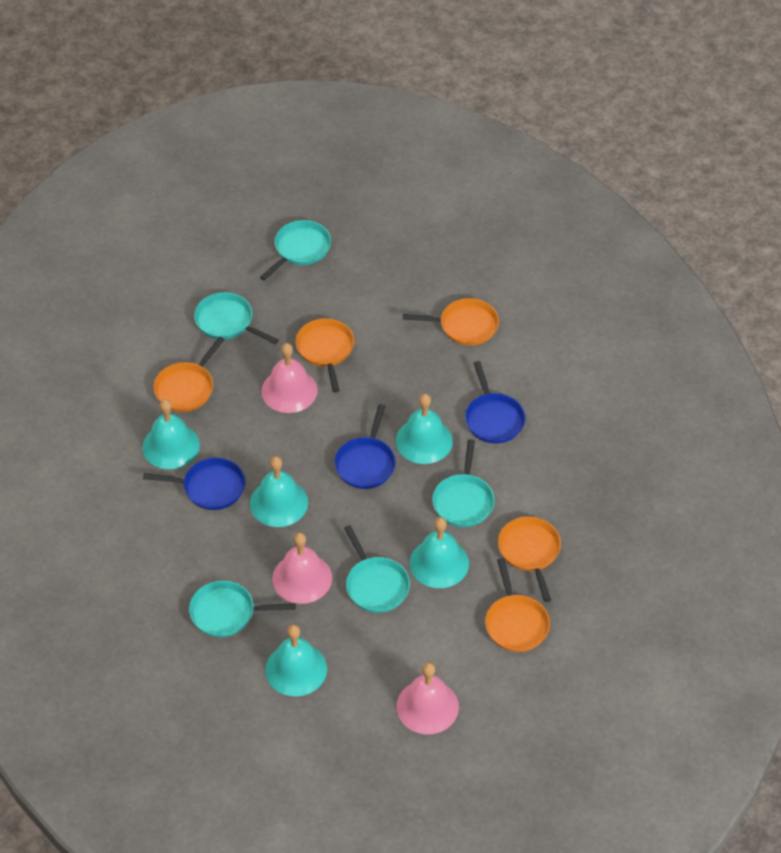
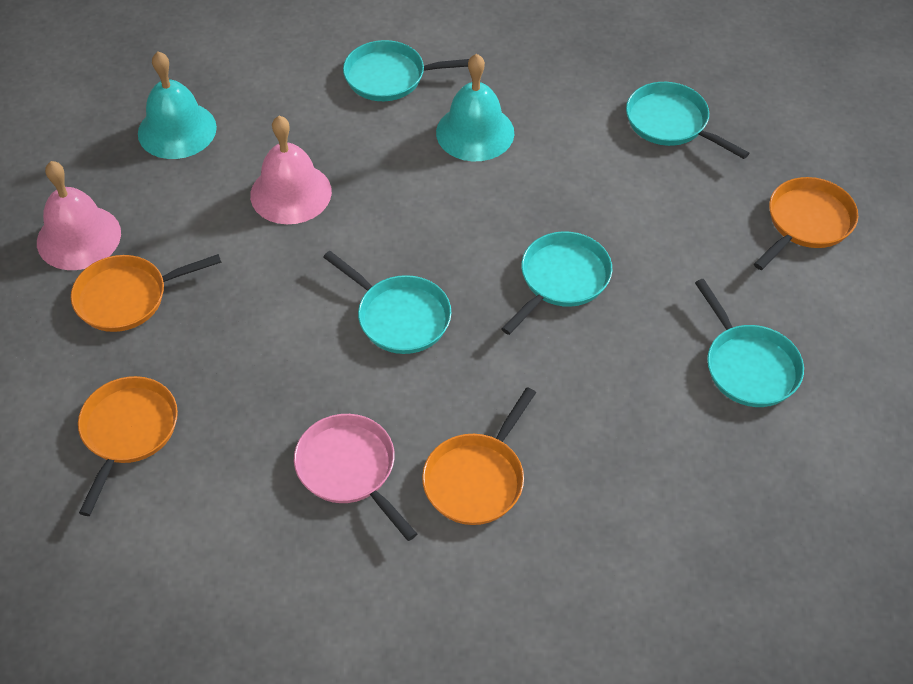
blue pan: [143,458,245,510] [334,404,396,489] [465,361,526,444] = 3 -> none = 0
orange pan: [154,336,225,412] [296,318,354,392] [403,298,499,346] [485,558,550,652] [498,517,561,602] = 5 -> [71,254,222,332] [78,376,178,516] [422,387,536,525] [754,177,858,270] = 4
pink bell: [261,343,318,413] [272,533,332,604] [396,663,459,734] = 3 -> [37,161,121,270] [250,116,332,224] = 2
pink pan: none = 0 -> [294,414,417,541] = 1
turquoise bell: [142,399,200,469] [250,456,308,527] [265,625,327,696] [396,394,453,464] [409,517,469,588] = 5 -> [138,52,217,159] [436,54,514,161] = 2

